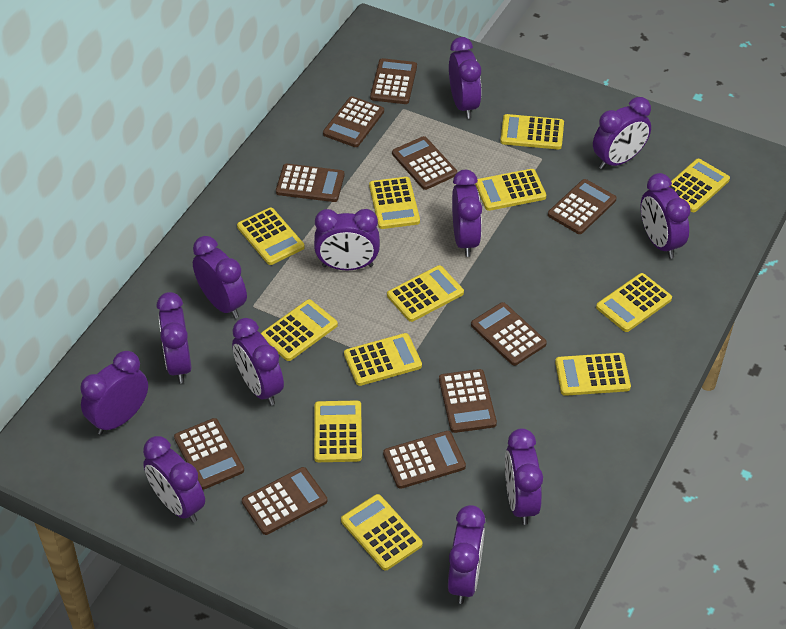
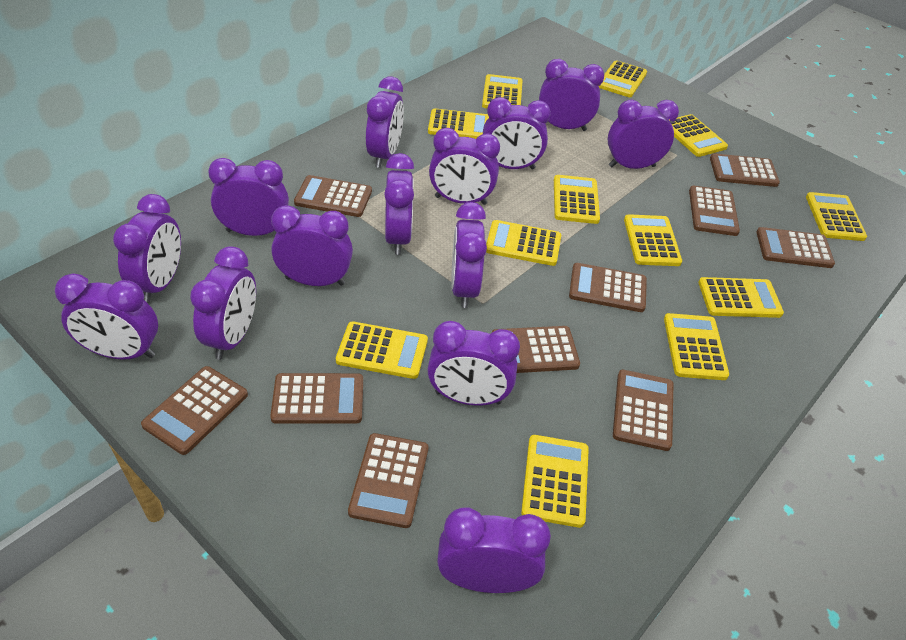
purple clock: [80,351,148,435] [143,436,205,523] [157,292,192,383] [193,236,247,319] [232,318,284,405] [314,209,380,270] [448,505,485,604] [449,37,482,119] [452,170,482,257] [505,428,543,525] [593,97,651,170] [641,173,691,259] = 12 -> [55,273,158,360] [113,194,181,303] [190,246,256,360] [208,158,289,236] [271,205,353,286] [366,77,404,168] [384,153,414,255] [427,321,520,406] [429,128,500,205] [437,507,551,593] [451,202,487,308] [483,97,551,170] [539,59,604,131] [608,100,679,169] = 14

